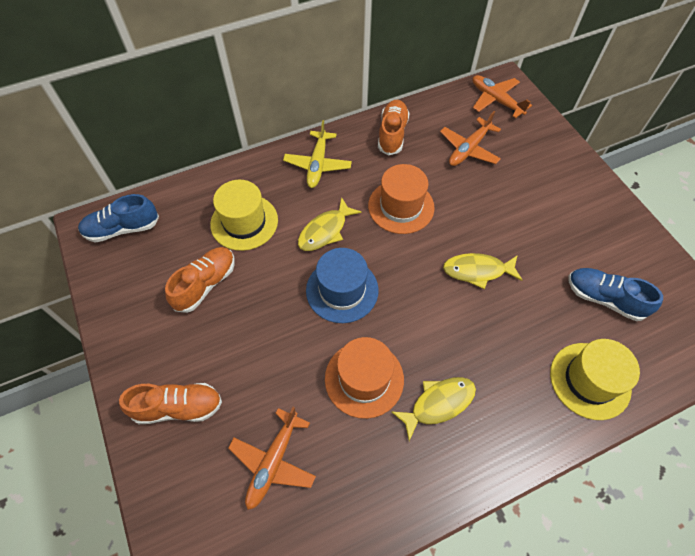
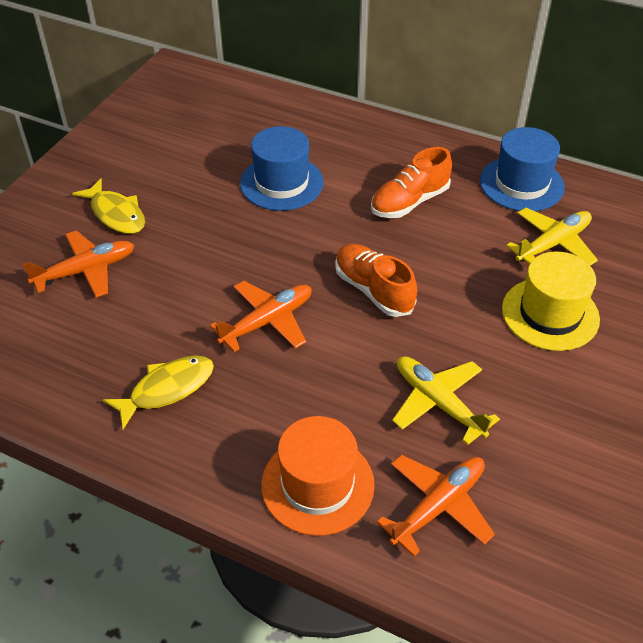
blue hat: [306,248,379,323] = 1 -> [240,126,324,211] [480,127,565,211] = 2
blue shoe: [78,194,159,242] [569,268,663,321] = 2 -> none = 0
orange hat: [325,337,404,419] [368,164,435,234] = 2 -> [261,416,375,536] = 1
orange shoe: [119,383,222,424] [165,247,235,313] [378,100,410,155] = 3 -> [335,244,417,317] [371,147,452,218] = 2
yellow fish: [298,197,361,251] [391,377,476,441] [443,253,522,289] = 3 -> [72,178,145,234] [103,355,214,429] = 2
yellow hat: [210,180,278,251] [550,339,640,420] = 2 -> [502,251,600,351] = 1
yellow plane: [283,120,352,188] = 1 -> [392,356,500,445] [506,208,598,266] = 2

